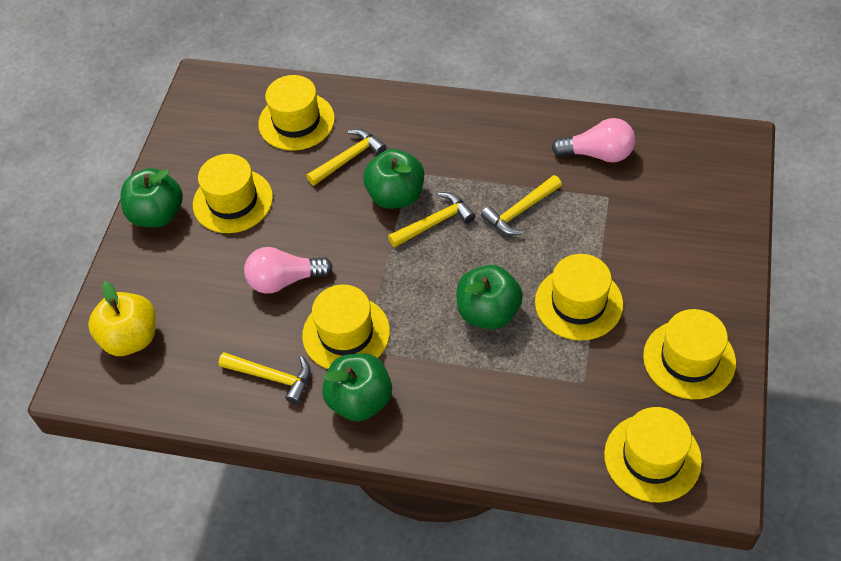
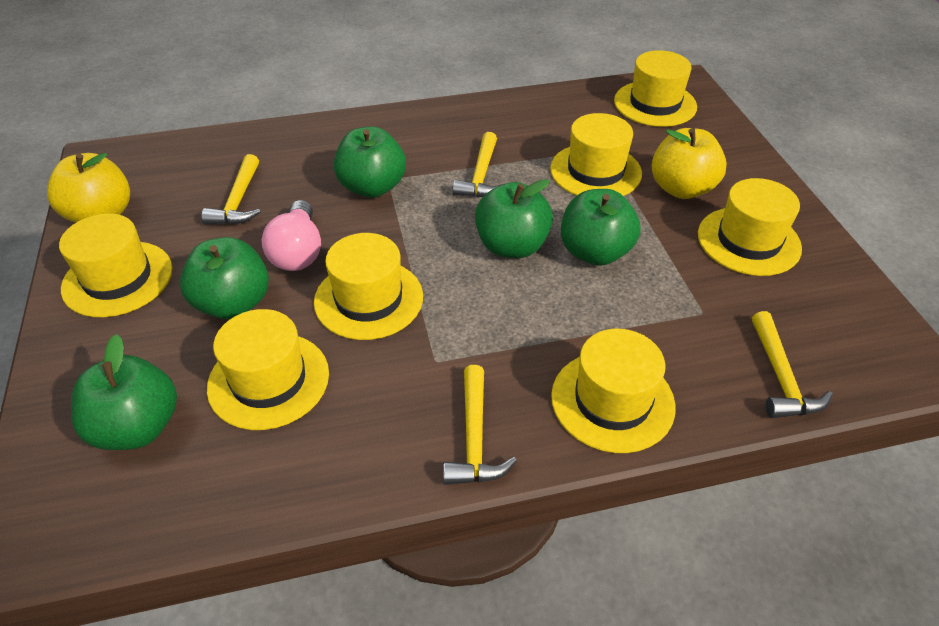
green apple: [120,168,183,227] [322,353,392,421] [363,149,424,209] [457,265,523,329] = 4 -> [71,334,177,450] [180,237,269,319] [334,126,406,198] [475,179,553,258] [561,189,641,266] = 5
pink light bulb: [244,247,333,294] [552,118,635,163] = 2 -> [262,200,321,271] = 1
yellow apple: [88,281,156,356] = 1 -> [47,153,130,223] [652,128,727,199] = 2
yellow hat: [193,154,273,233] [258,75,335,151] [302,284,390,369] [535,254,623,341] [604,407,702,502] [643,309,736,399] = 6 -> [59,214,173,317] [207,309,329,430] [314,233,423,340] [550,113,642,196] [551,329,676,453] [614,50,697,127] [698,178,802,276] = 7

